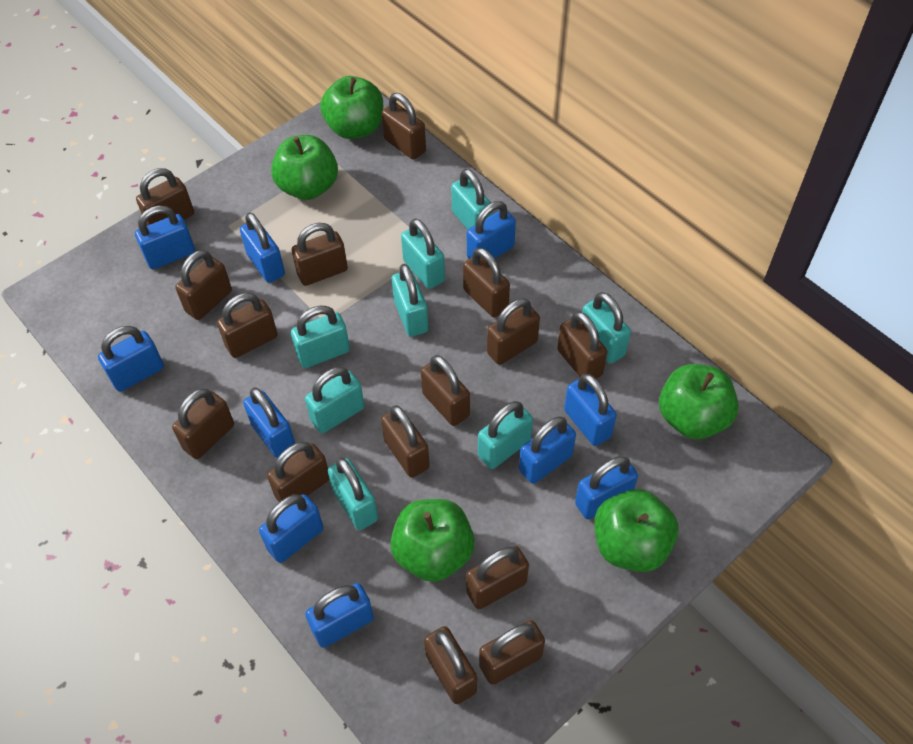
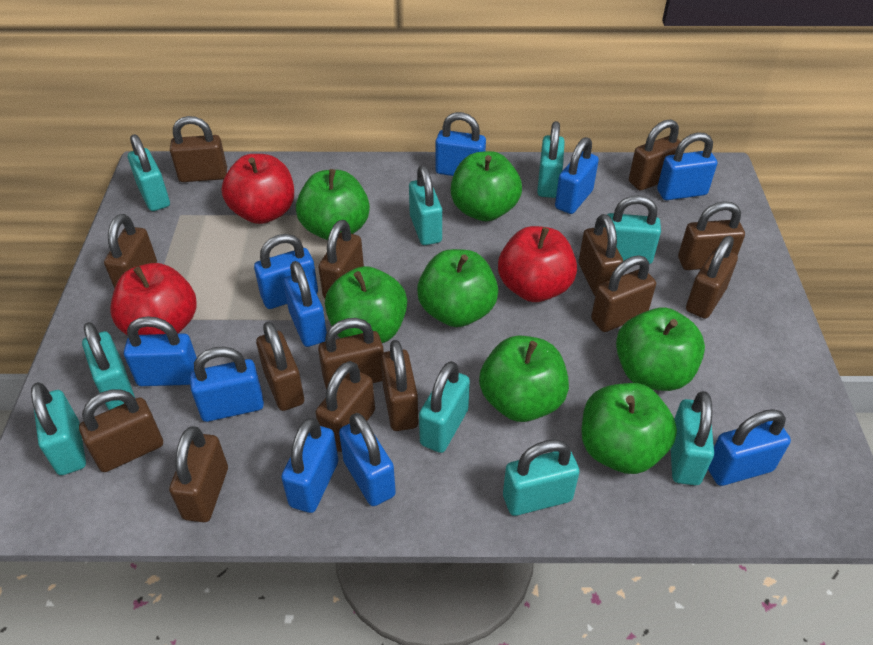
brown padlock: [136,168,194,226] [172,389,234,459] [175,250,232,320] [217,293,278,358] [267,442,329,502] [292,223,348,286] [381,405,430,478] [382,93,426,160] [421,355,470,426] [424,626,477,704] [463,248,510,317] [466,546,529,609] [479,620,545,685] [487,298,540,365] [557,311,607,379] = 15 -> [79,390,163,472] [104,214,157,289] [169,426,228,522] [170,116,227,182] [256,321,304,411] [316,361,375,452] [318,220,364,298] [318,318,384,389] [381,340,418,431] [579,214,623,296] [591,255,656,332] [629,119,681,190] [678,201,745,270] [686,236,738,319] = 14
green apple: [271,135,338,200] [320,76,383,139] [390,499,475,582] [594,489,678,572] [659,364,739,439] = 5 -> [296,169,370,240] [325,266,407,343] [417,249,498,327] [451,151,522,221] [479,335,569,422] [581,383,677,474] [616,307,705,391] = 7
red apple: none = 0 -> [110,263,197,336] [222,154,294,224] [498,226,577,302] = 3
turquoise padlock: [291,306,350,368] [305,367,364,433] [328,458,378,530] [392,264,428,337] [401,219,445,289] [451,169,493,229] [478,401,533,469] [582,292,631,363] = 8 -> [31,382,86,475] [82,322,135,410] [128,134,170,211] [409,165,442,245] [419,361,470,453] [503,439,580,516] [537,121,565,198] [604,195,661,264] [671,391,714,485] = 9

